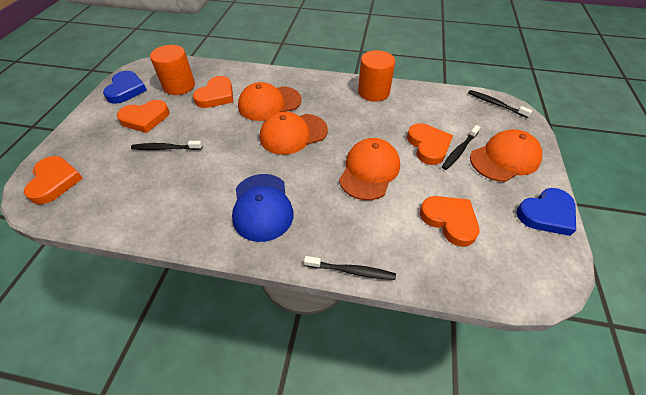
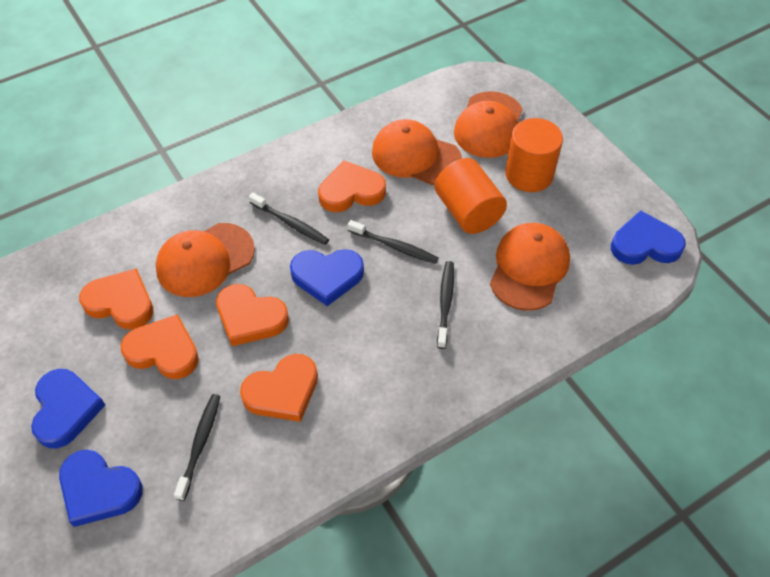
blue cap: [232,174,294,242] = 1 -> none = 0
blue heart: [103,71,147,104] [516,188,576,236] = 2 -> [31,369,105,448] [59,450,143,527] [290,249,364,306] [611,210,686,265] = 4

